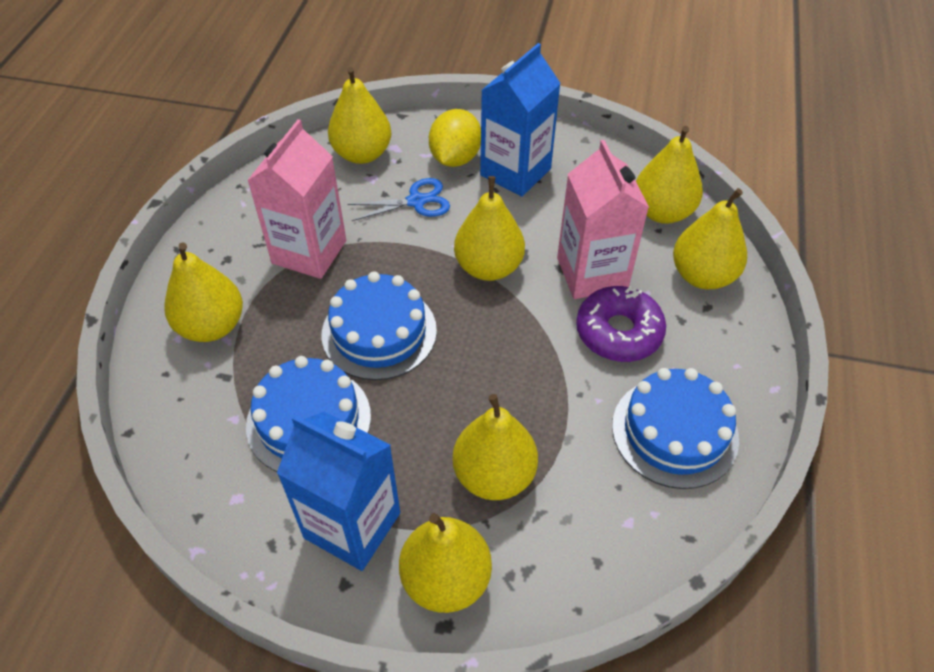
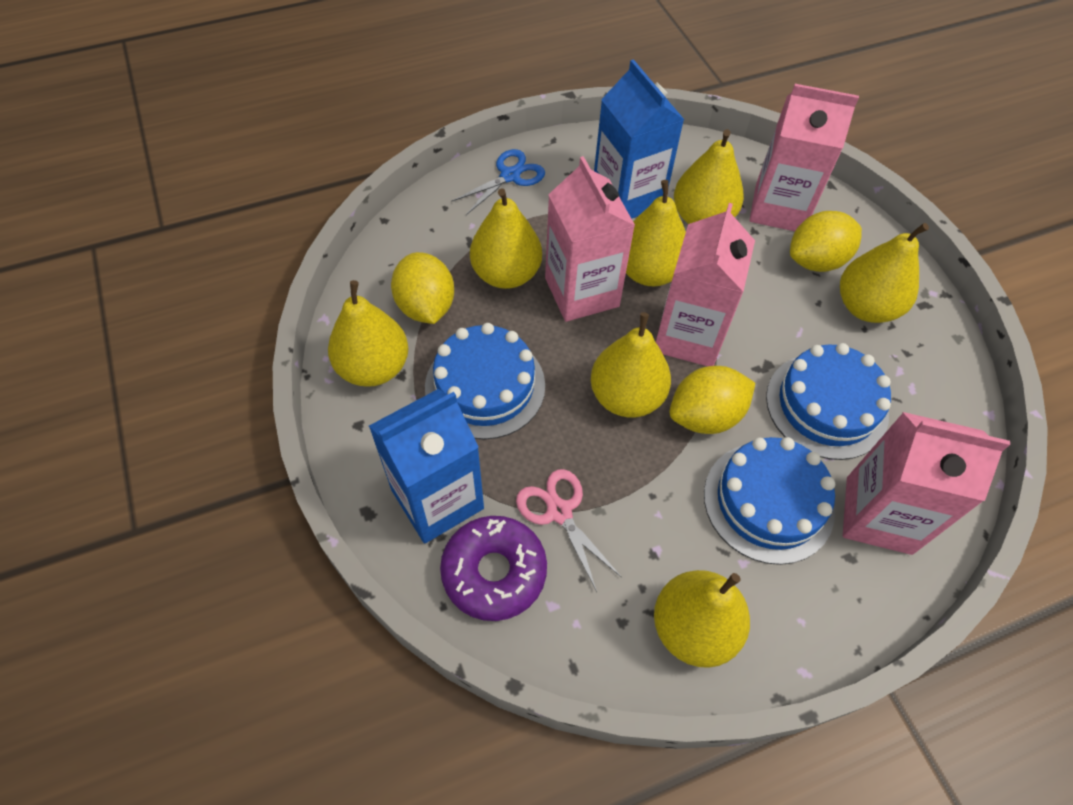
pink carton: [247,119,346,279] [557,140,649,299] = 2 -> [545,156,635,322] [656,203,755,366] [749,84,859,231] [843,412,1010,555] = 4
pink scissors: none = 0 -> [516,469,622,592] = 1
yellow lemon: [429,109,481,167] = 1 -> [391,252,454,324] [669,366,755,434] [790,211,862,272] = 3

